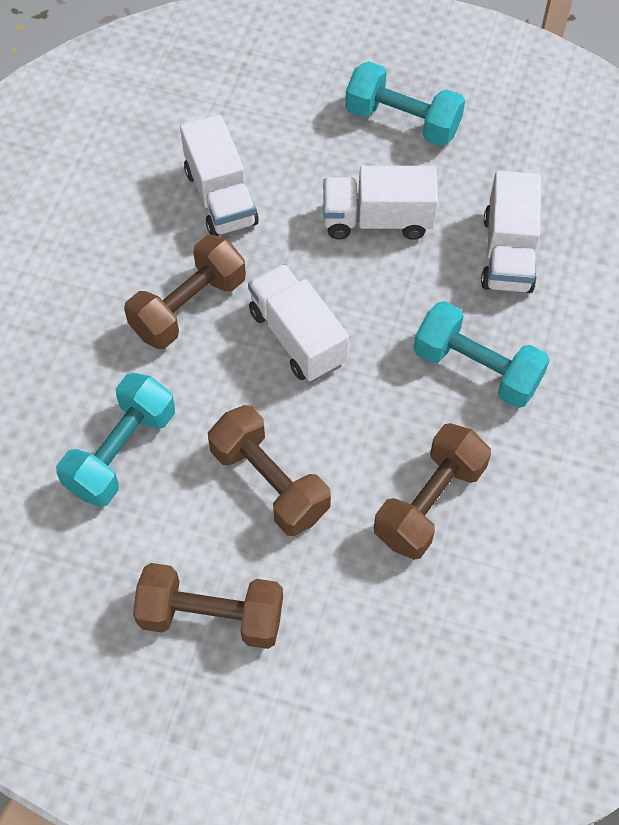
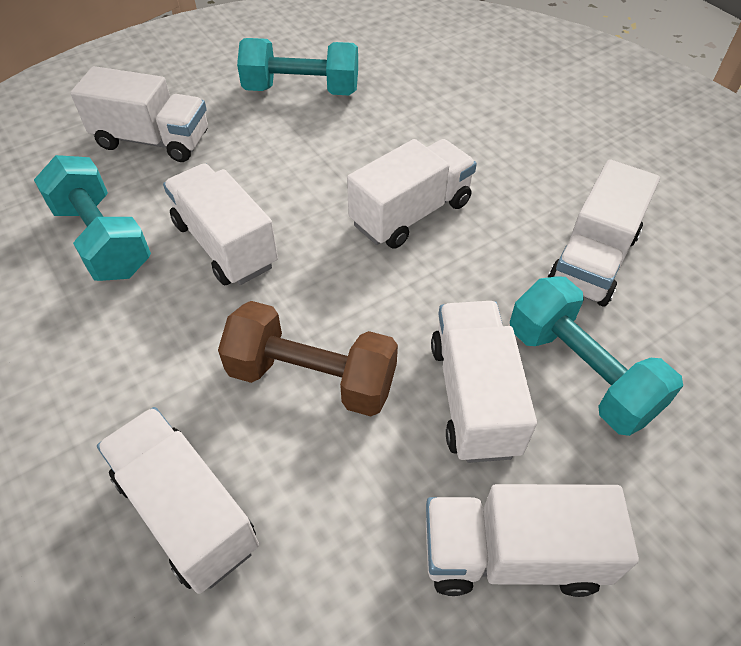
brown dumbbell: [124,235,246,349] [133,563,283,649] [208,405,331,536] [374,423,491,560] = 4 -> [218,301,398,417] = 1
white truck: [180,114,259,236] [248,264,349,382] [323,166,438,240] [481,171,541,293] = 4 -> [70,66,208,162] [97,407,259,594] [163,163,278,285] [347,139,477,249] [426,484,639,597] [431,301,537,463] [548,159,660,307] = 7

